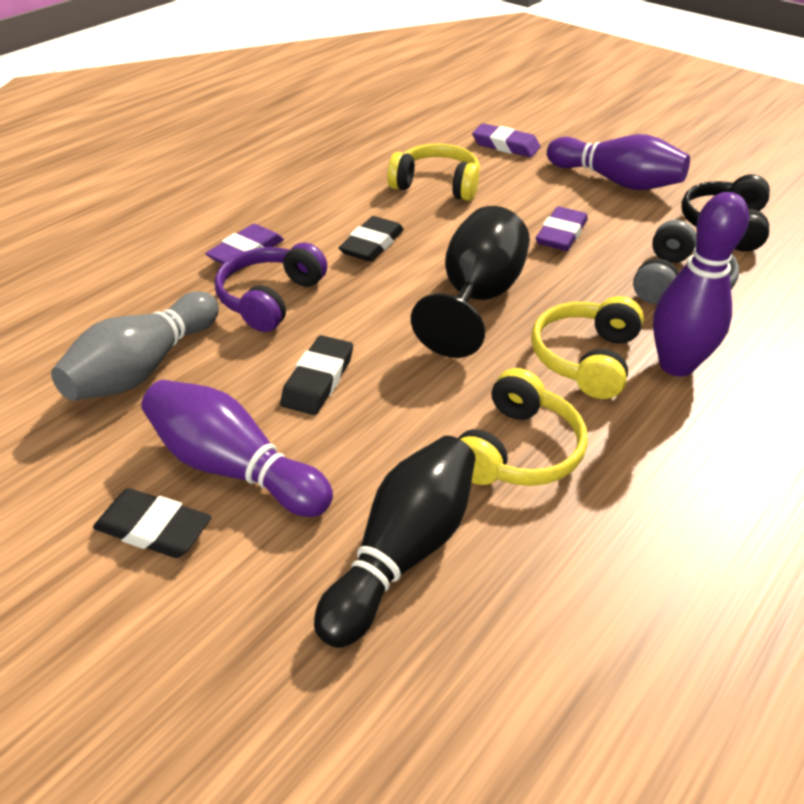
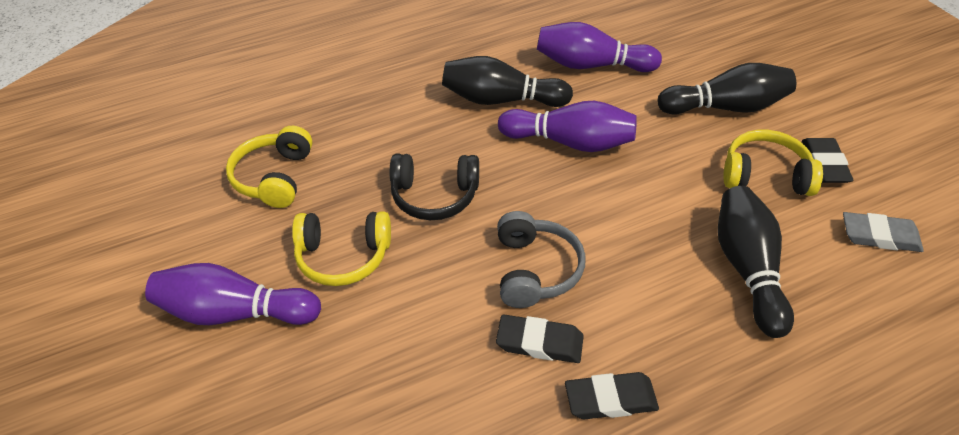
black bowling pin: [314,435,475,648] = 1 -> [442,56,573,107] [657,63,796,115] [718,186,794,338] = 3
black goblet: [411,206,530,358] = 1 -> none = 0
grey bowling pin: [51,291,219,401] = 1 -> none = 0
grey eraser: none = 0 -> [843,212,924,252] = 1
purple eraser: [205,224,284,264] [472,123,541,157] [536,206,588,251] = 3 -> none = 0
purple headphones: [215,242,327,332] = 1 -> none = 0

